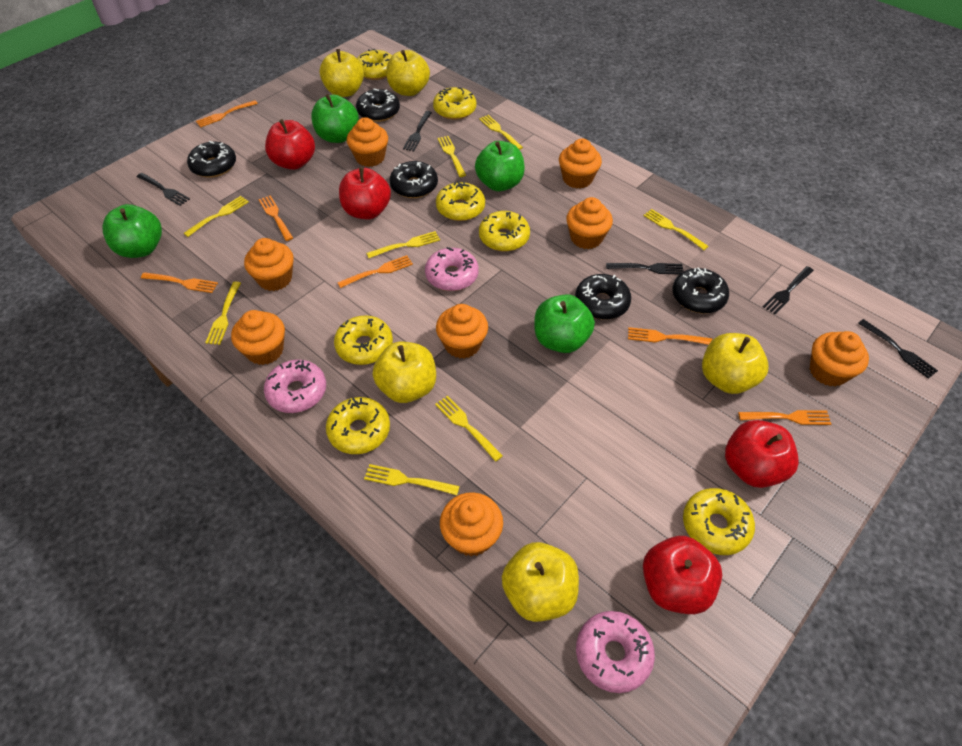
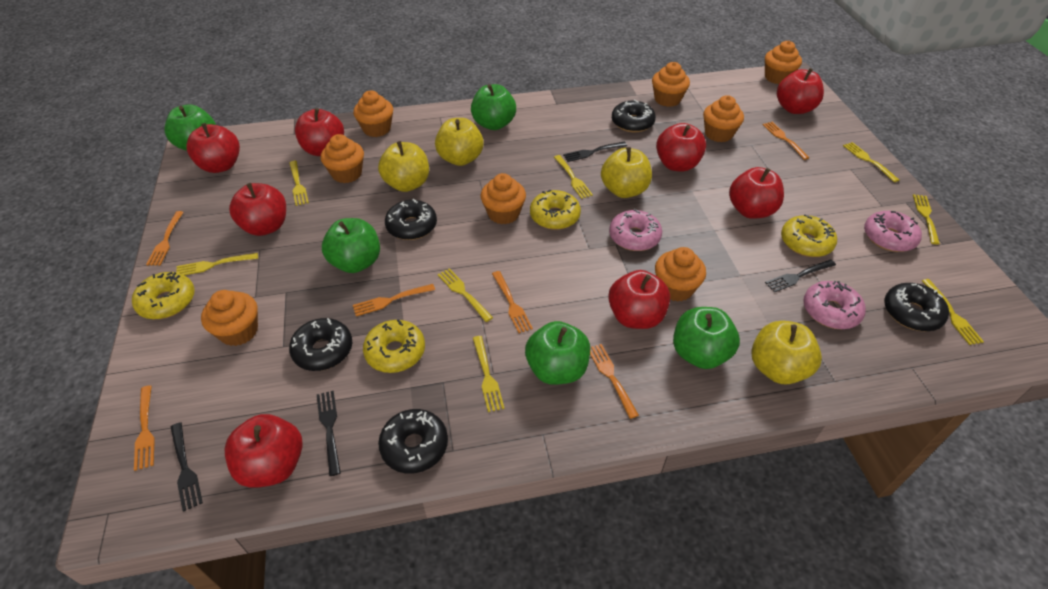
black fork: [137,173,190,206] [403,111,432,151] [606,263,683,275] [763,266,814,314] [858,319,938,379] = 5 -> [171,422,203,512] [317,391,341,476] [563,142,627,162] [765,260,836,292] = 4
green apple: [102,204,162,258] [311,94,359,143] [475,141,525,191] [535,294,595,353] = 4 -> [165,104,216,151] [322,218,380,273] [471,84,516,130] [525,321,590,385] [673,307,740,369] = 5
red apple: [265,119,315,170] [339,167,391,219] [643,536,722,614] [725,420,799,488] = 4 -> [186,123,240,173] [225,414,303,488] [229,183,286,236] [295,108,344,156] [608,270,670,329] [656,123,706,172] [729,167,784,219] [777,68,824,114] = 8
yellow apple: [319,49,364,97] [373,342,436,403] [386,50,430,96] [502,542,579,622] [702,333,769,394] = 5 -> [378,141,429,192] [435,118,484,166] [601,147,652,198] [751,321,822,384] = 4
yellow donut: [326,397,390,454] [334,315,393,365] [357,49,392,80] [433,87,476,120] [436,181,485,221] [479,211,530,251] [683,488,755,555] = 7 -> [132,272,194,319] [363,319,425,373] [530,190,581,230] [781,214,837,257] = 4

